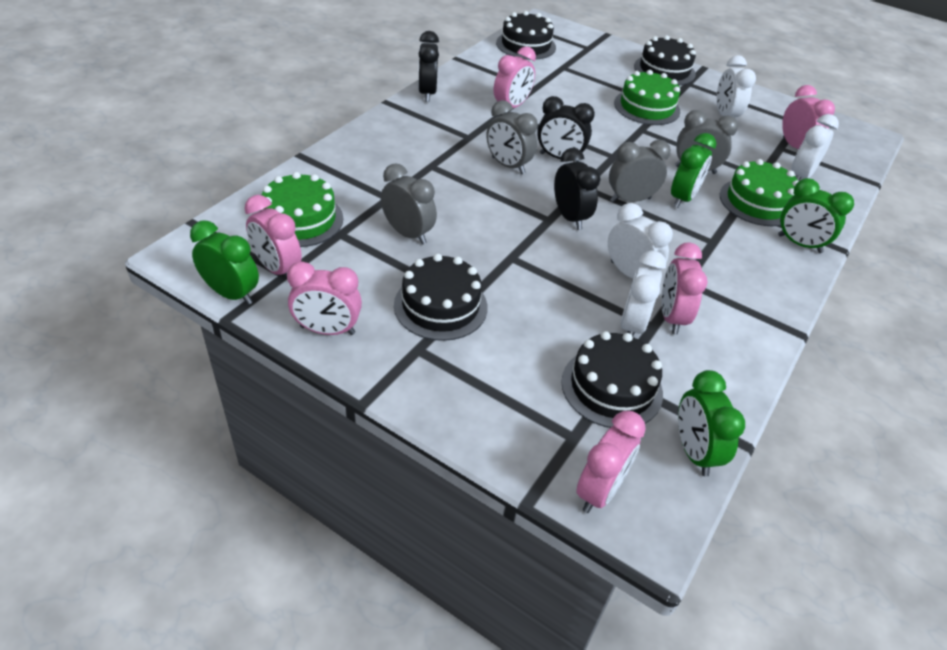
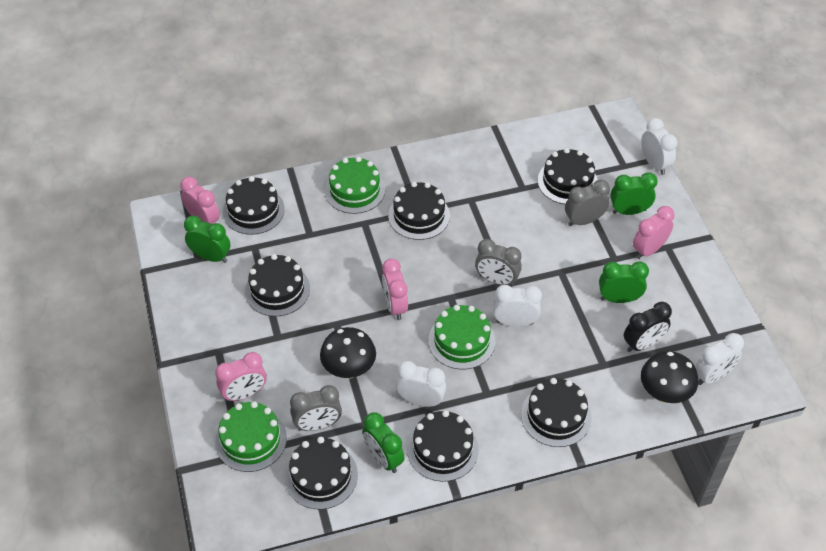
black cake: [394,254,488,341] [496,11,556,60] [561,331,663,428] [634,35,696,86] = 4 -> [223,176,285,235] [245,254,310,317] [285,437,358,510] [388,182,450,240] [407,410,479,482] [521,378,592,447] [538,148,598,204] = 7
black clock: [418,31,439,102] [537,96,595,162] [554,148,601,230] = 3 -> [623,302,672,352] = 1
black mushroom: none = 0 -> [320,327,376,379] [641,351,698,403] = 2
grey clock: [381,163,437,244] [487,100,538,174] [609,140,671,202] [675,110,738,174] = 4 -> [290,385,342,431] [475,239,522,286] [565,180,610,226] = 3
pink clock: [244,195,302,276] [287,261,362,335] [494,46,536,108] [576,411,646,513] [661,243,708,334] [782,85,835,149] = 6 -> [180,177,220,224] [215,352,267,402] [382,258,408,320] [633,206,675,259] = 4

